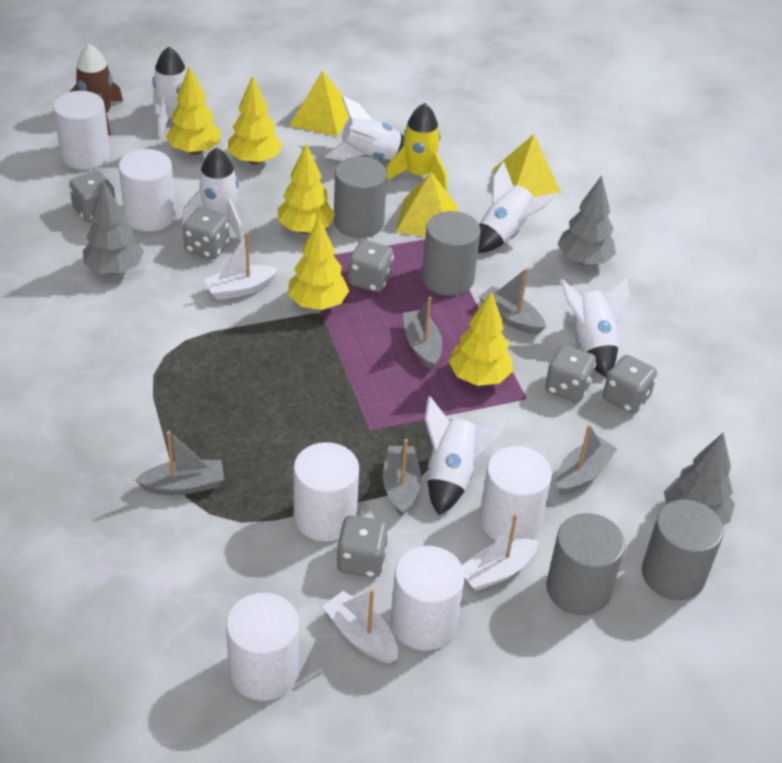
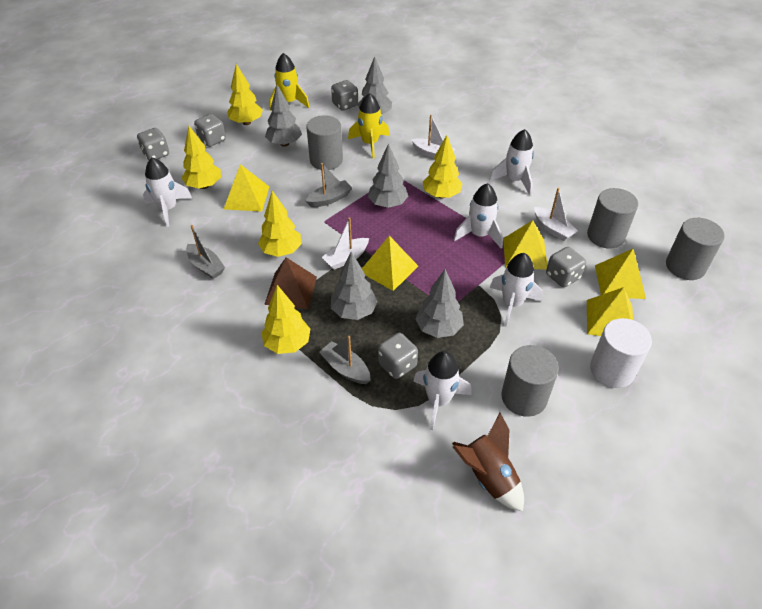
brown pyramid: none = 0 -> [264,257,317,309] = 1
grey boat: [135,431,224,495] [383,439,421,517] [403,297,442,370] [479,268,546,335] [556,424,617,495] = 5 -> [186,225,225,279] [306,163,352,207] [319,336,371,384] = 3
grey dice: [69,171,115,222] [183,207,230,259] [336,515,389,578] [348,240,394,292] [545,345,596,402] [603,355,657,414] = 6 -> [137,128,169,160] [194,114,226,147] [331,80,358,111] [378,333,418,379] [546,247,586,287] = 5
grey tree: [83,181,144,274] [558,175,616,265] [664,432,735,525] = 3 -> [265,85,302,147] [331,252,378,320] [357,56,392,114] [368,143,408,208] [415,269,464,338] = 5
white cylinder: [53,91,110,170] [119,149,176,231] [226,593,299,701] [294,442,359,542] [391,546,465,650] [479,446,552,540] = 6 -> [590,318,652,388] = 1
white rocket: [153,46,207,138] [182,147,243,241] [324,96,404,161] [425,396,507,515] [478,161,557,253] [560,277,629,378] = 6 -> [143,157,192,227] [413,351,472,430] [454,183,503,249] [489,129,534,195] [490,253,543,327] = 5
yellow pyramid: [289,70,349,137] [396,172,458,237] [493,134,561,197] = 3 -> [224,164,269,212] [362,236,418,291] [503,220,548,270] [587,287,633,336] [595,248,646,299] = 5
yellow rocket: [386,103,447,191] = 1 -> [269,53,309,111] [348,93,390,159] = 2

